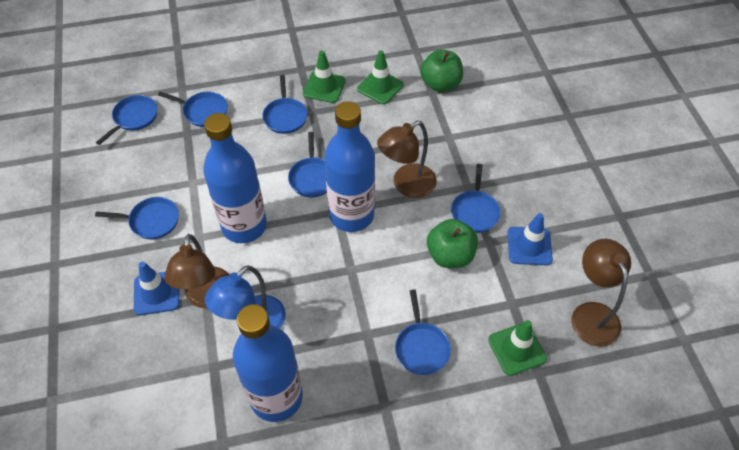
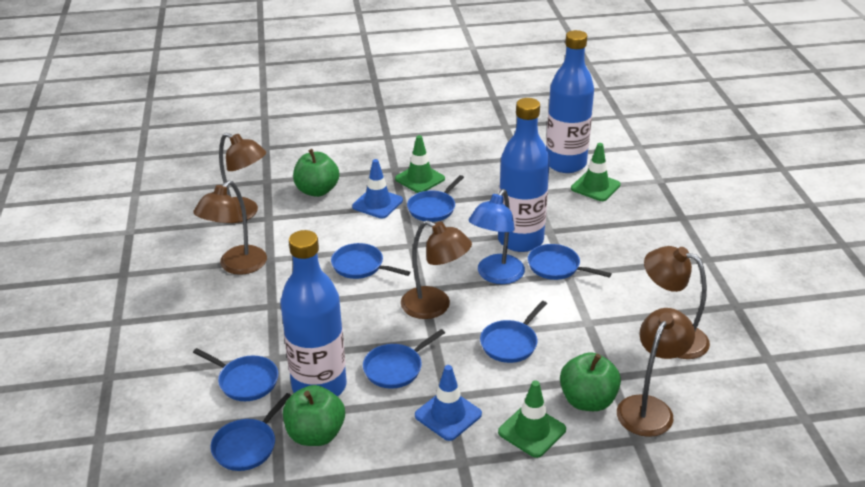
brown lamp: [164,234,229,308] [377,121,437,198] [571,239,631,347] = 3 -> [193,180,267,275] [219,133,266,223] [401,220,472,319] [617,308,695,437] [644,246,710,359] = 5
green apple: [420,49,463,92] [427,219,478,268] = 2 -> [283,385,345,446] [293,149,339,197] [560,352,621,411] = 3

